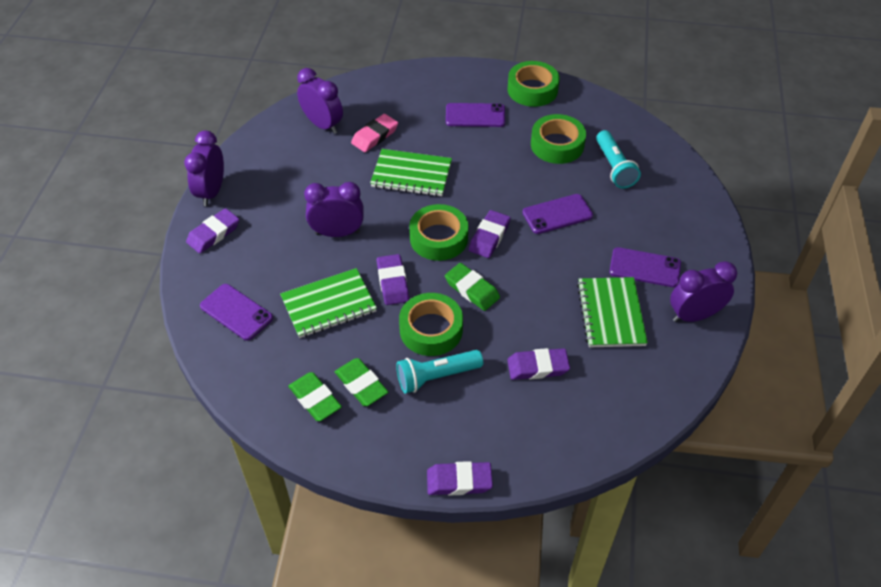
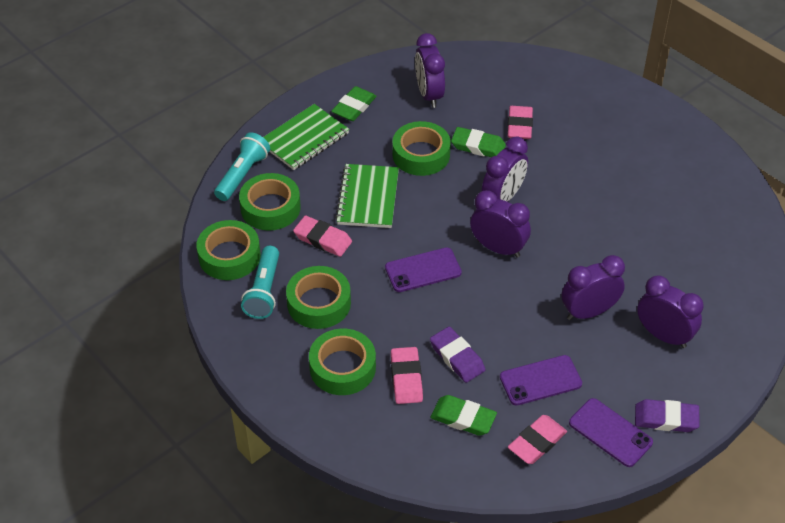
green notebook: [280,268,377,338] [370,149,452,197] [577,277,648,347] = 3 -> [263,104,349,170] [335,164,399,228] = 2
green tape: [399,293,463,356] [409,204,468,261] [508,61,560,107] [531,114,586,164] = 4 -> [197,220,261,280] [239,173,301,231] [286,266,351,329] [309,329,376,395] [392,121,451,176] = 5
pink eraser: [351,114,398,152] = 1 -> [293,216,352,257] [391,347,423,404] [508,106,533,139] [508,415,567,464] = 4
purple clock: [184,131,224,206] [297,68,343,134] [304,182,364,237] [670,261,737,322] = 4 -> [415,33,445,108] [470,190,531,257] [482,136,528,202] [562,255,625,320] [637,275,704,348] = 5
purple eraser: [186,208,239,253] [377,254,409,305] [427,461,493,496] [469,210,510,258] [507,348,570,380] = 5 -> [430,327,486,383] [635,399,700,432] = 2
purple phone: [200,284,273,341] [446,103,505,127] [522,194,593,234] [609,247,681,287] = 4 -> [385,247,462,292] [500,355,582,406] [569,398,653,467] = 3

